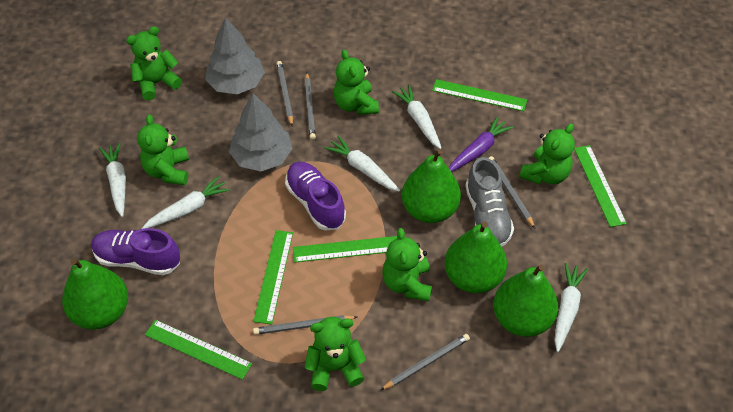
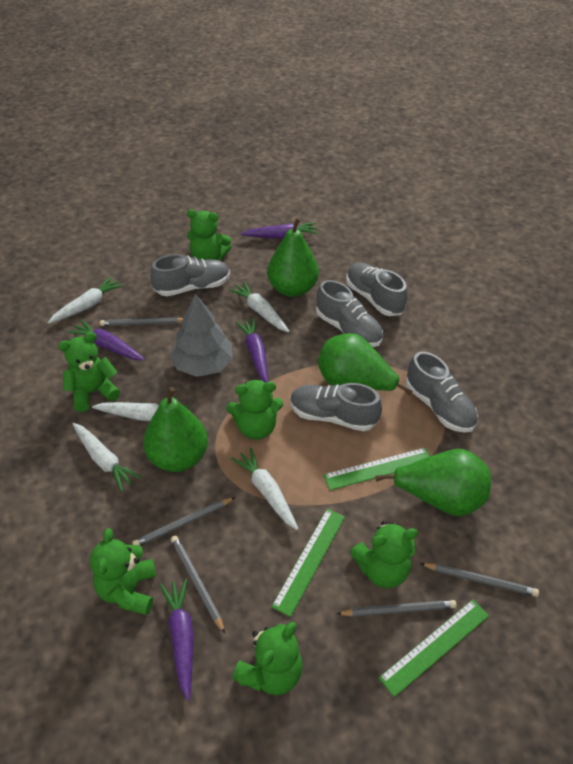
green ruler: [145,320,252,380] [253,230,293,324] [293,236,398,263] [432,79,527,112] [574,145,627,227] = 5 -> [271,509,345,617] [323,447,430,490] [379,599,489,697] = 3
grey shoe: [465,157,514,246] = 1 -> [150,254,230,296] [290,383,382,431] [316,280,383,347] [346,263,408,316] [406,352,478,433] = 5
grey tree: [205,17,265,94] [229,93,293,171] = 2 -> [169,294,233,377] = 1
purple carrot: [449,116,514,172] = 1 -> [67,320,145,360] [160,579,194,701] [236,318,268,383] [241,222,319,239] = 4
purple shoe: [91,228,180,275] [285,162,346,230] = 2 -> none = 0

